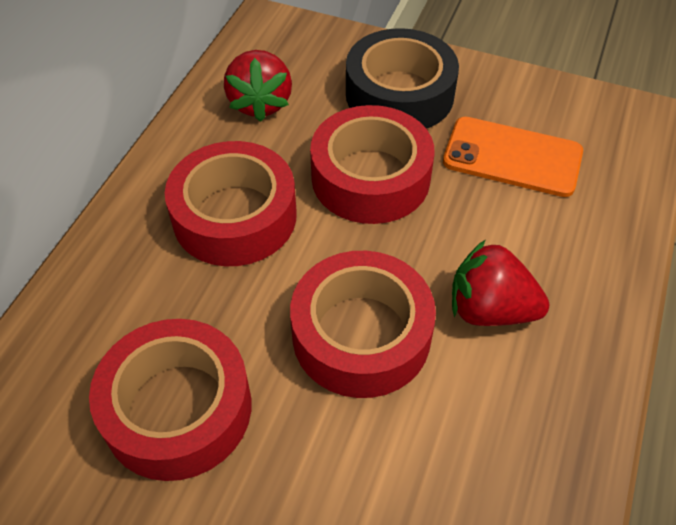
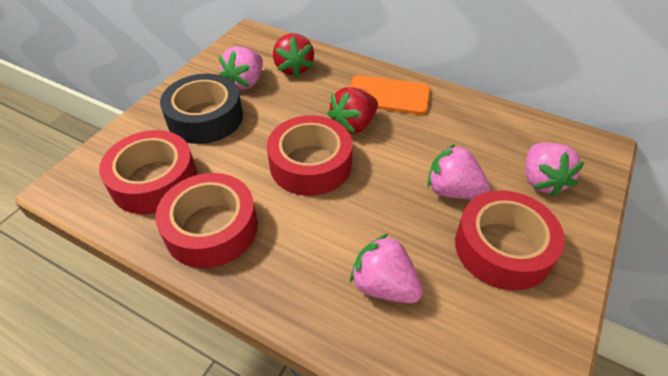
pink strawberry: none = 0 -> [219,46,263,90] [350,234,423,303] [427,144,491,199] [526,143,584,197] = 4

